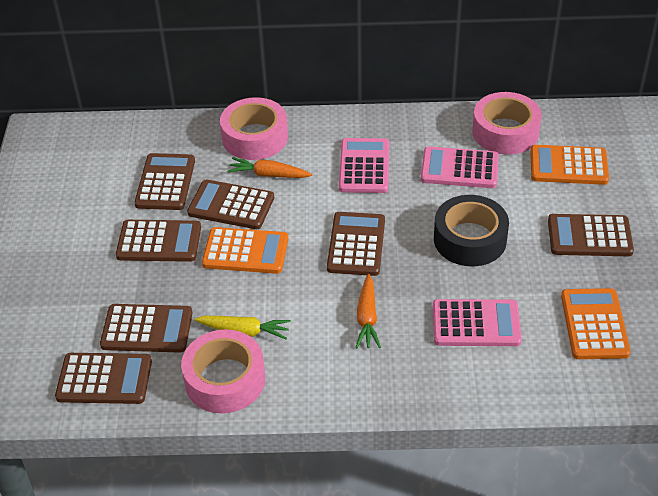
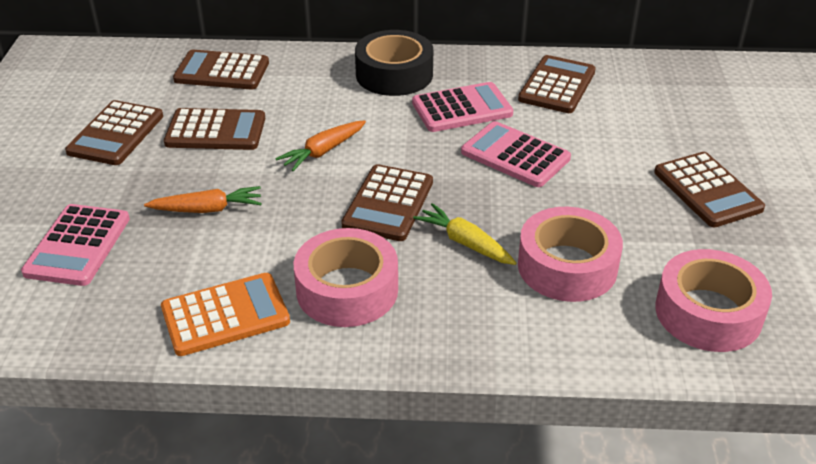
brown calculator: [55,353,152,404] [100,304,192,353] [116,220,201,262] [134,153,195,210] [187,179,274,229] [327,212,385,276] [548,214,634,256] = 7 -> [65,100,163,165] [164,108,265,150] [173,50,269,89] [341,164,433,241] [518,55,596,113] [654,152,765,227] = 6
orange calculator: [202,227,288,274] [530,145,609,185] [561,288,631,359] = 3 -> [161,273,290,356] = 1

